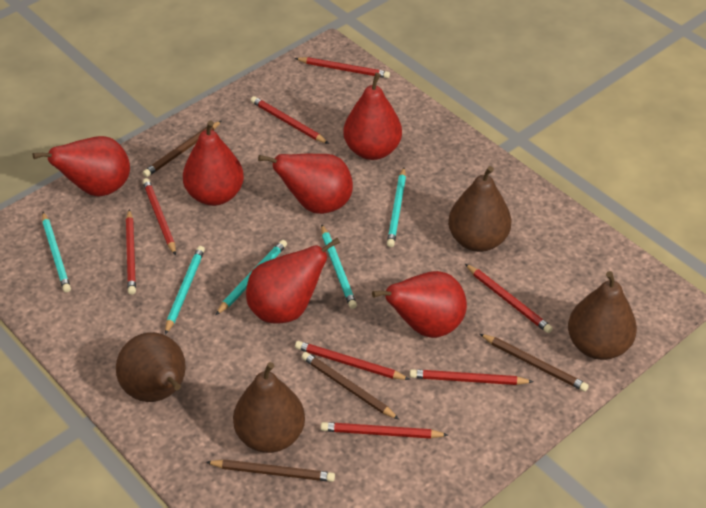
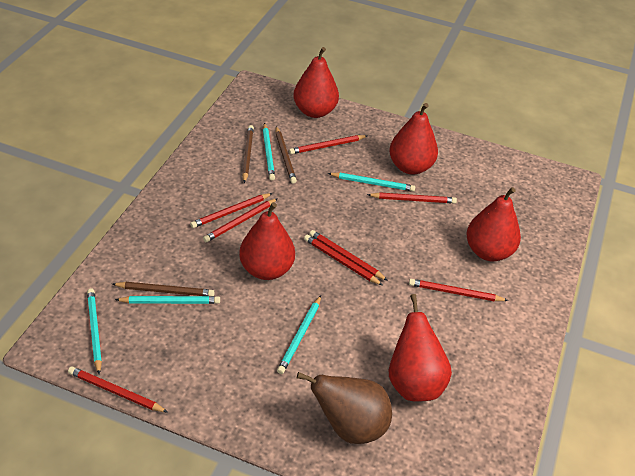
brown pear: [116,332,186,402] [233,362,305,453] [448,166,512,252] [568,271,637,360] = 4 -> [297,372,392,444] = 1
brown pencil: [143,121,221,177] [206,459,335,482] [302,352,399,420] [480,334,589,392] = 4 -> [112,282,215,296] [242,125,254,183] [276,126,297,184] = 3
red pear: [33,136,130,197] [183,120,244,206] [246,238,340,323] [258,154,353,214] [343,73,402,160] [372,271,467,338] = 6 -> [239,202,295,280] [293,47,339,118] [389,103,438,174] [389,294,452,401] [466,187,521,261] = 5

